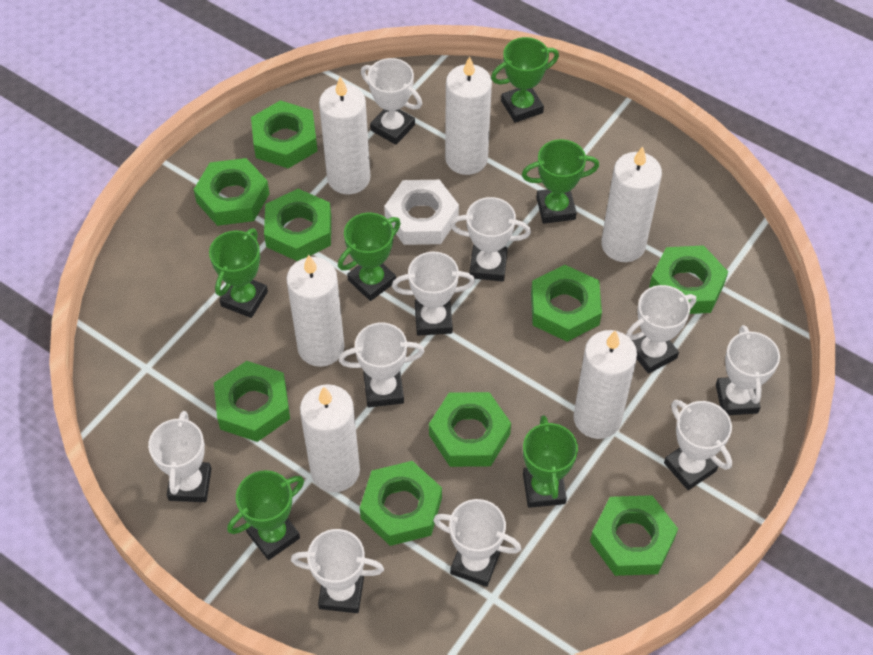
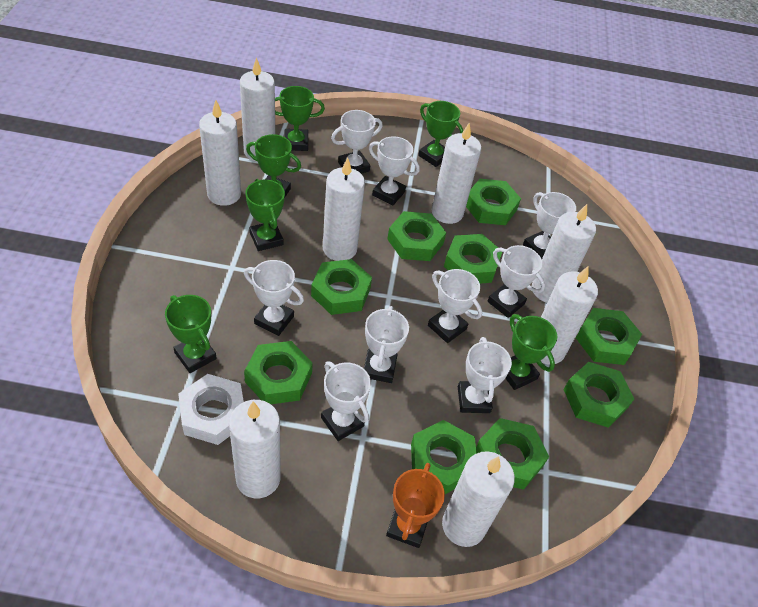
orange trophy: none = 0 -> [386,463,445,548] = 1
white candle: [286,255,345,367] [300,384,360,492] [319,77,370,195] [445,56,492,175] [573,330,637,439] [601,146,662,262] = 6 -> [199,100,241,206] [229,400,281,498] [240,57,275,162] [323,158,365,261] [432,123,481,224] [442,451,515,547] [532,204,596,302] [540,267,598,365] = 8
white trophy: [148,411,211,502] [291,529,384,613] [339,323,424,407] [361,58,422,145] [392,252,475,336] [433,499,521,587] [450,197,531,281] [626,285,696,374] [664,400,732,490] [716,325,780,415] = 10 -> [244,260,304,336] [321,361,371,441] [331,110,383,174] [364,306,409,383] [369,136,420,205] [428,269,482,343] [458,337,512,413] [488,245,545,318] [523,192,576,259] = 9

